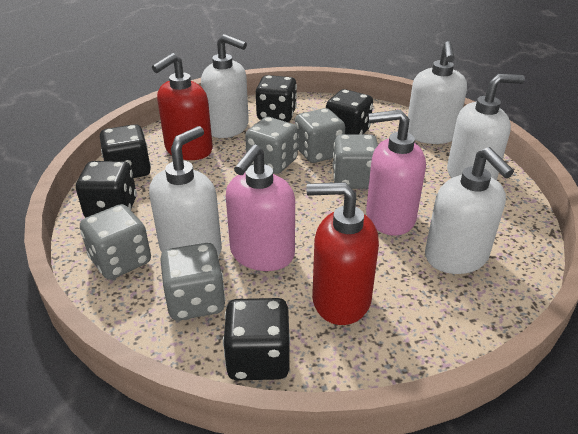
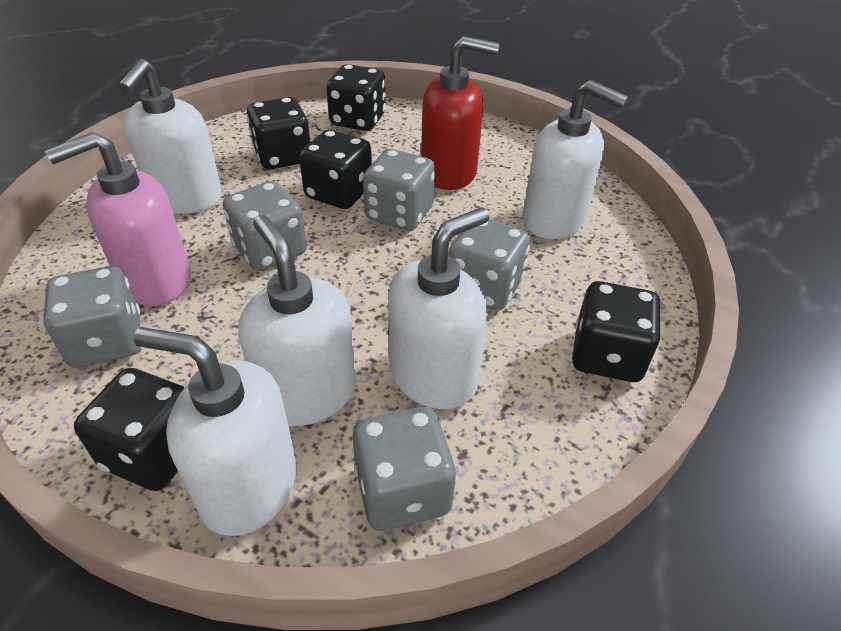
pink soap dispenser: [226,144,295,271] [366,109,426,236] = 2 -> [45,132,191,306] = 1
red soap dispenser: [152,53,213,160] [306,182,379,325] = 2 -> [421,36,499,190] = 1

